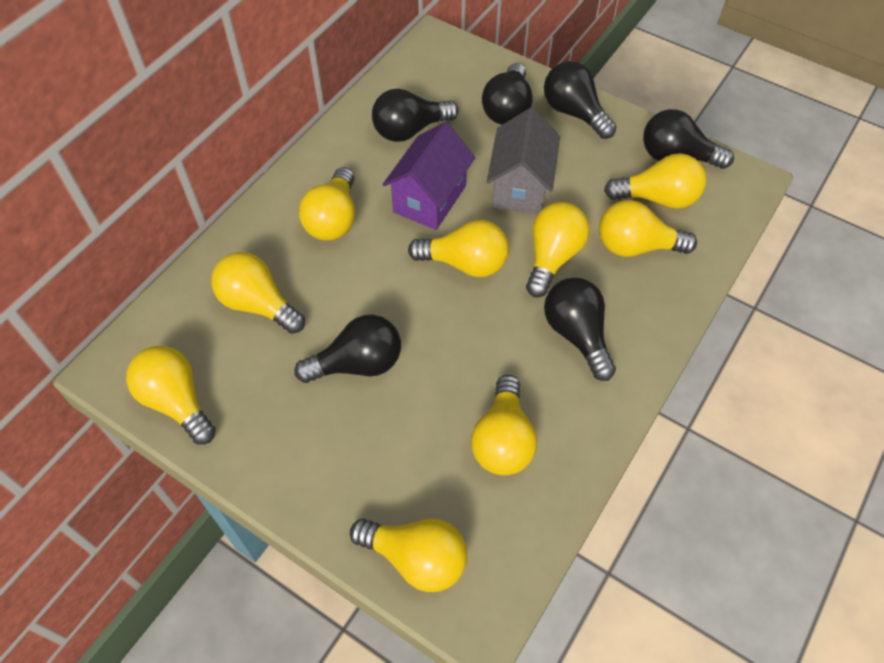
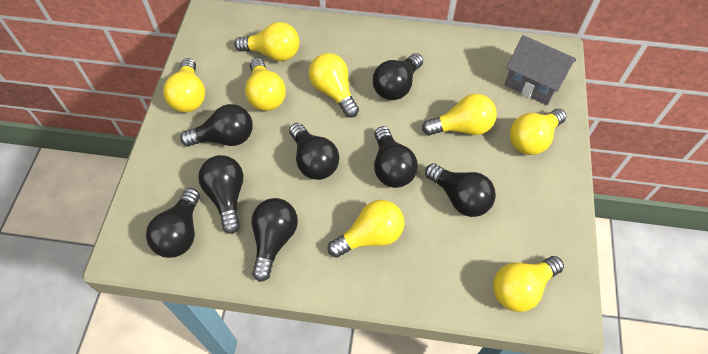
black light bulb: [294,315,401,383] [372,88,459,142] [482,63,533,125] [544,61,617,139] [544,277,616,381] [643,109,734,169] = 6 -> [146,188,200,258] [180,104,253,147] [198,155,243,234] [251,198,298,282] [289,123,339,180] [373,53,423,100] [374,126,418,188] [425,163,496,217] = 8
purple house: [383,122,475,230] = 1 -> none = 0
yellow light bulb: [126,346,216,444] [211,252,305,334] [299,167,355,241] [350,518,467,592] [408,220,509,277] [471,375,537,475] [526,202,590,297] [599,200,697,257] [604,153,706,209] = 9 -> [163,58,205,112] [234,22,299,61] [245,58,286,111] [309,53,359,118] [328,200,405,258] [422,94,497,136] [493,256,564,312] [510,108,566,155] = 8

